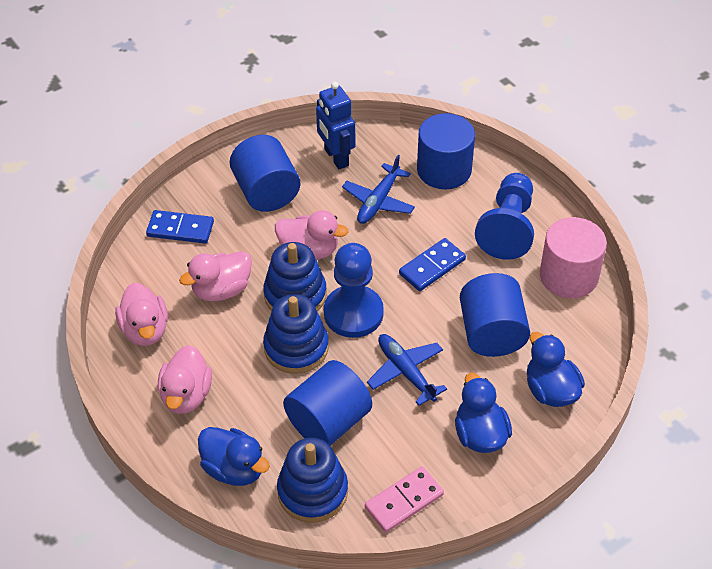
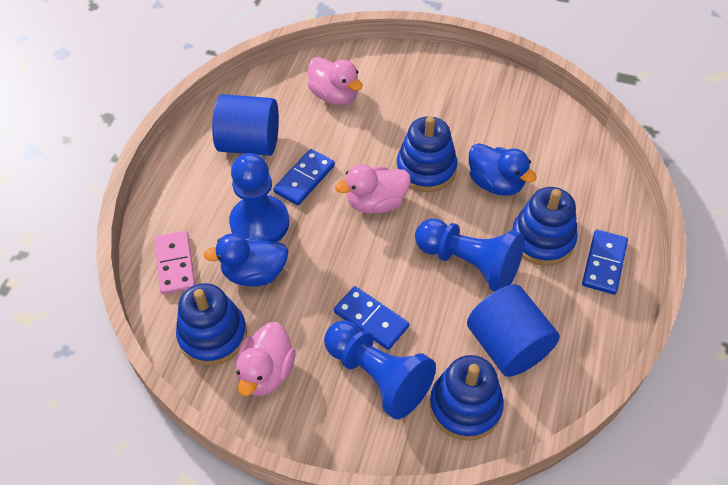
blue cylinder: [230,135,300,212] [283,360,372,446] [417,113,475,189] [460,273,530,357] = 4 -> [212,94,279,156] [467,284,560,377] = 2
blue domino: [146,210,214,244] [399,238,466,291] = 2 -> [274,149,335,205] [334,286,409,350] [582,230,628,295] = 3
blue duck: [198,427,270,486] [455,373,512,453] [527,332,585,407] = 3 -> [204,233,288,287] [469,143,537,196] = 2
blue pawn: [324,243,384,338] [475,173,534,260] = 2 -> [229,153,289,242] [324,321,436,420] [415,219,525,292] = 3
blue plane: [342,155,415,224] [367,334,447,406] = 2 -> none = 0
blue robot: [316,82,355,169] = 1 -> none = 0
blue stacking toy: [263,242,327,311] [263,294,329,374] [277,438,348,523] = 3 -> [176,283,247,366] [396,116,457,192] [429,355,504,441] [512,187,578,266] = 4
pink cylinder: [540,217,607,298] = 1 -> none = 0
pink duck: [115,283,168,346] [158,345,212,414] [179,251,252,301] [275,210,349,260] = 4 -> [236,322,295,396] [308,57,363,105] [335,164,411,214] = 3

